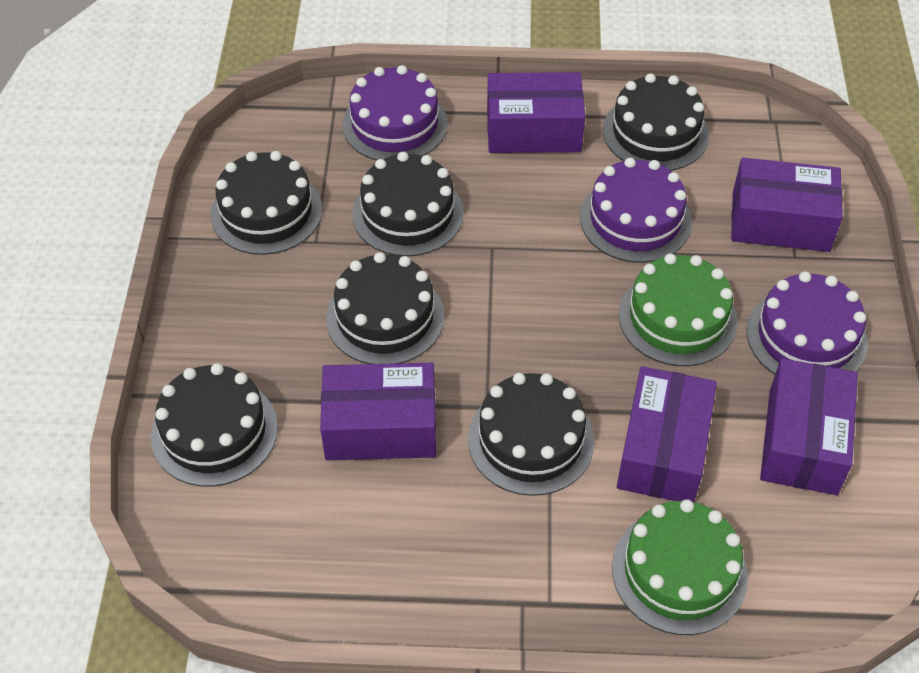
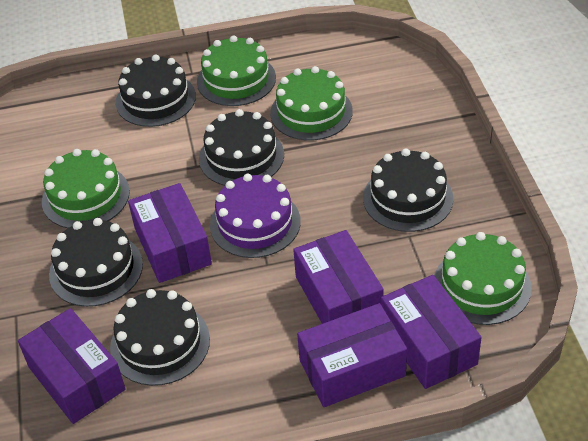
black cake: [151,363,278,487] [211,151,322,255] [326,252,444,364] [352,152,464,257] [468,373,595,496] [603,73,709,171] = 6 -> [49,218,143,307] [110,289,210,386] [116,54,196,127] [199,109,284,186] [363,148,453,232] = 5
green cake: [612,499,748,635] [619,253,738,366] = 2 -> [42,149,130,228] [197,35,276,106] [270,66,353,141] [434,232,532,325] = 4
purple cake: [342,65,448,160] [580,158,692,263] [747,271,868,374] = 3 -> [210,174,301,258] = 1

